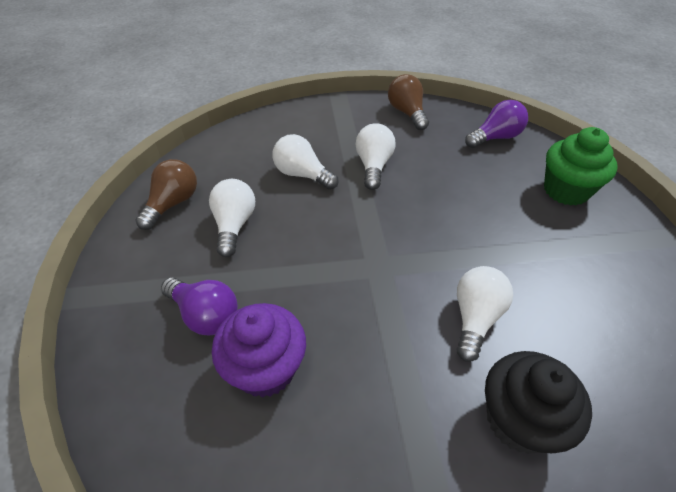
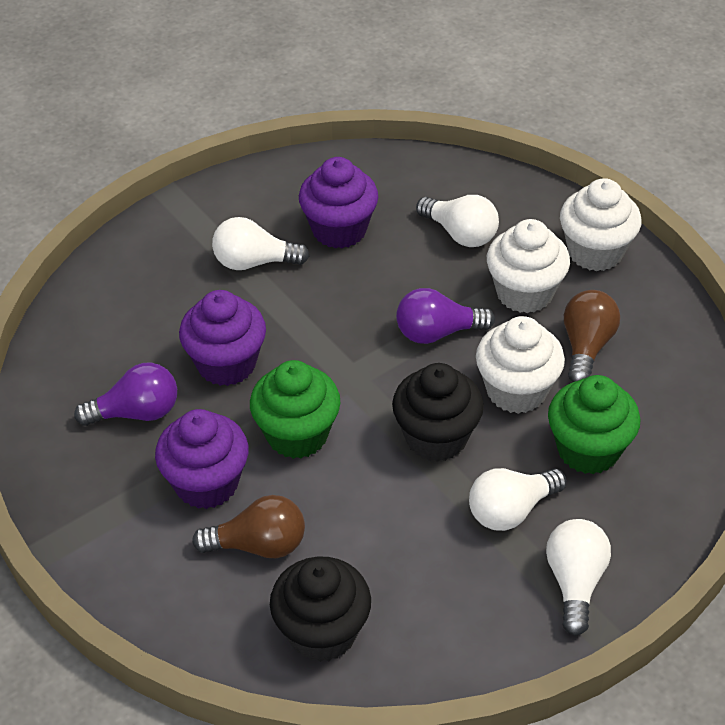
black cupcake: [485,351,592,454] = 1 -> [270,556,371,662] [392,363,484,462] = 2
green cupcake: [544,127,618,206] = 1 -> [250,360,340,459] [548,375,641,474] = 2
purple cupcake: [212,303,306,398] = 1 -> [155,409,249,509] [179,290,266,386] [299,157,378,249] = 3
white cupcake: none = 0 -> [476,316,565,414] [487,219,570,313] [560,178,641,271] = 3

